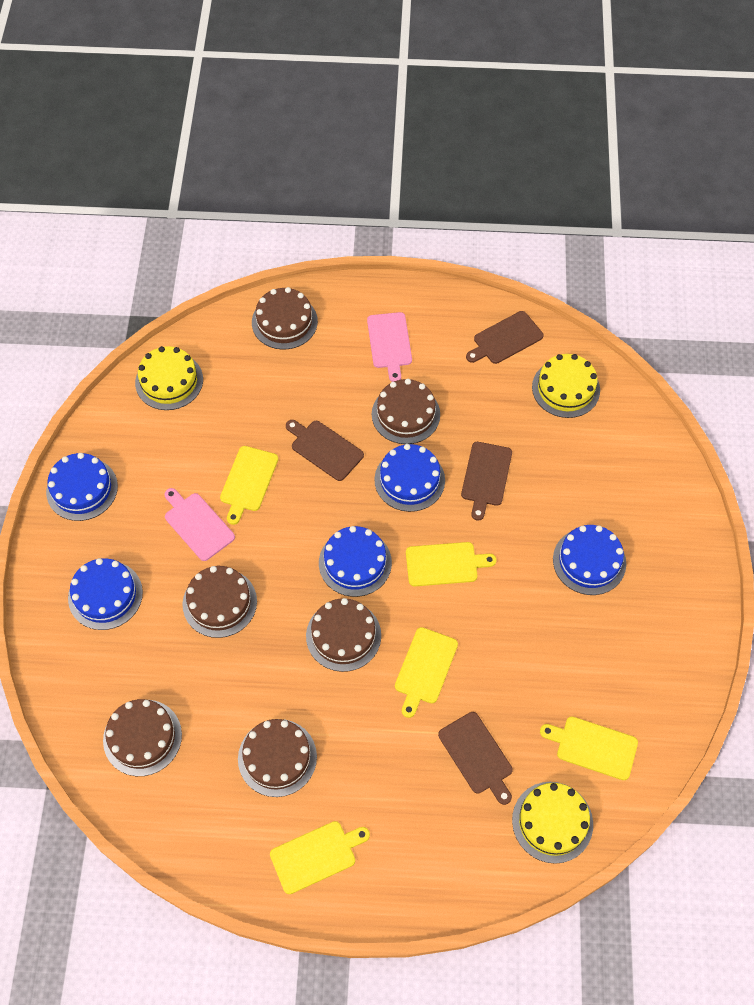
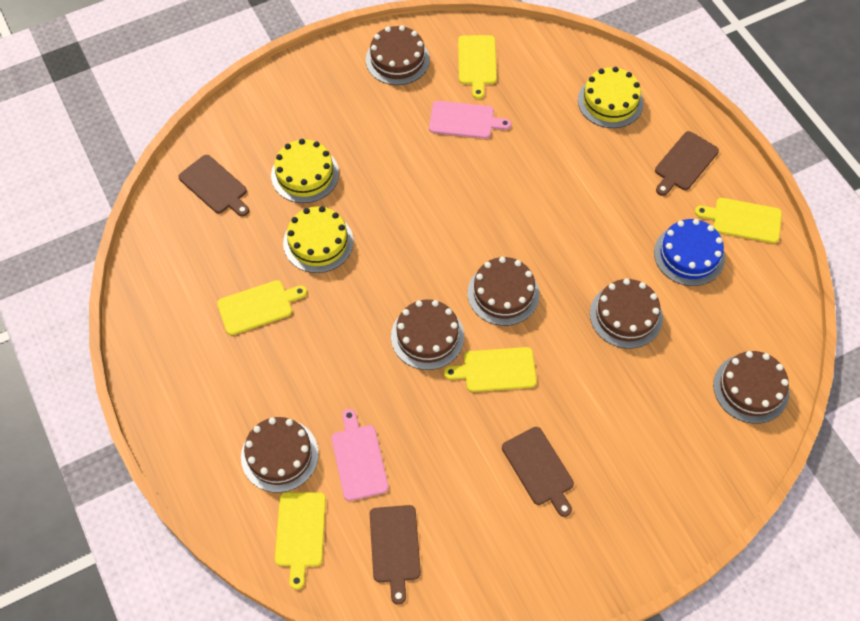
blue cake: [46,453,118,521] [68,558,143,630] [319,526,392,597] [374,444,445,512] [553,525,626,595] = 5 -> [654,219,725,286] = 1

